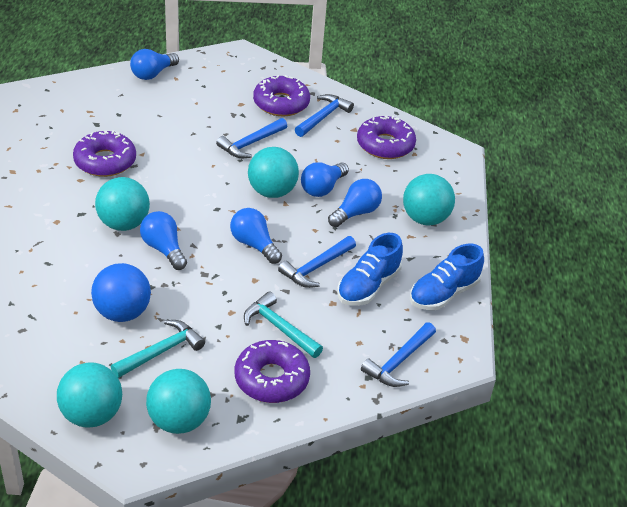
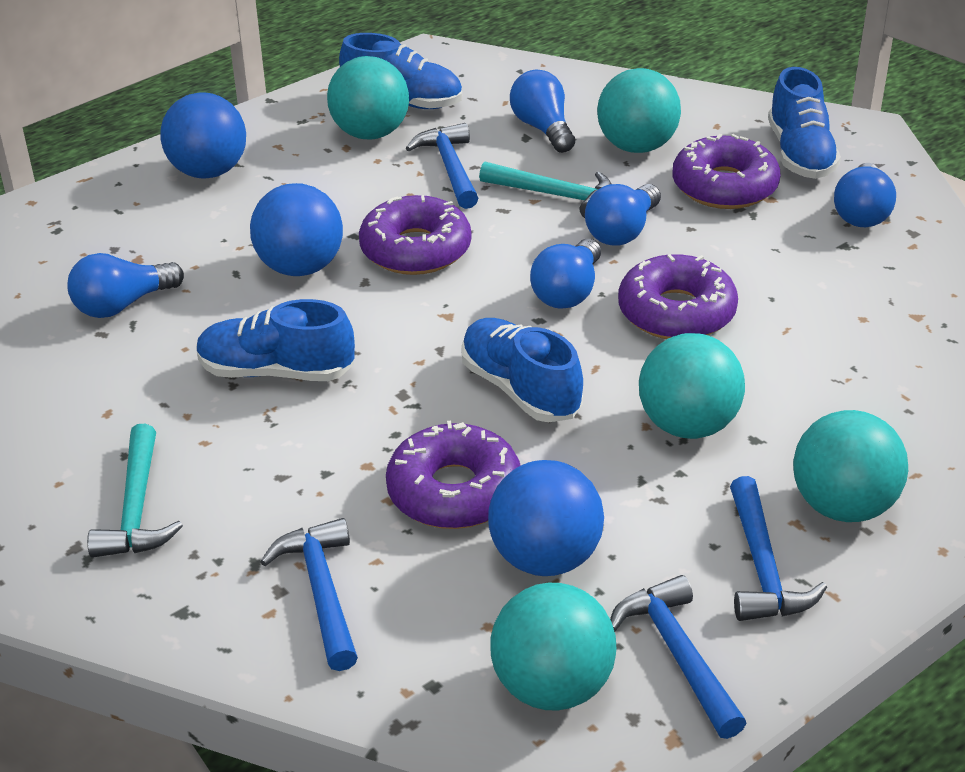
blue ball: [91,263,151,322] = 1 -> [160,92,246,178] [250,183,343,276] [488,460,604,576] = 3
blue shoe: [337,233,403,306] [410,244,484,310] = 2 -> [196,299,355,381] [339,33,462,109] [461,318,583,422] [768,67,841,179] = 4

